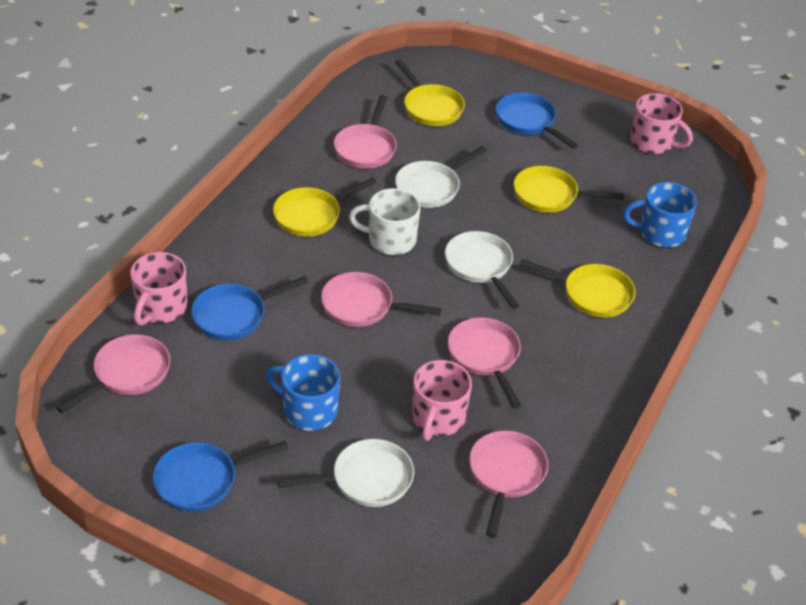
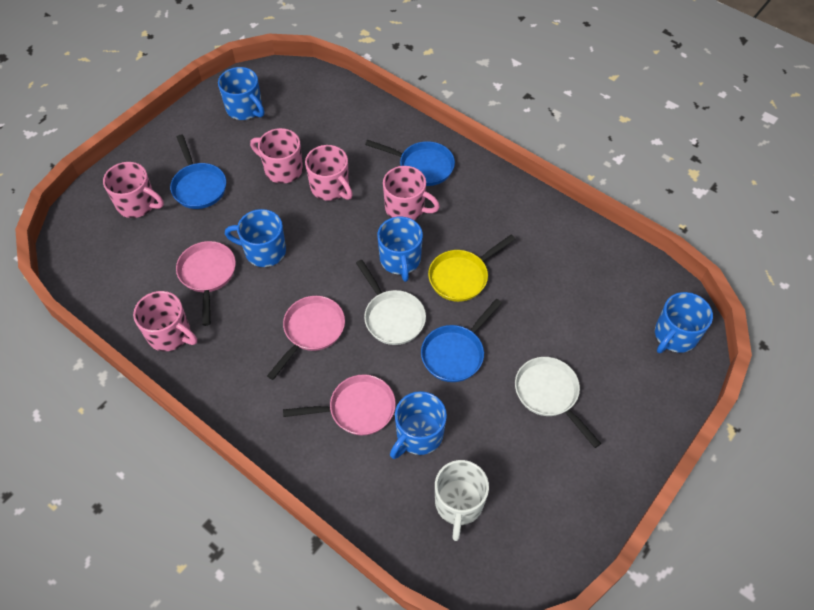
blue mug: [266,354,340,431] [623,182,697,247] = 2 -> [218,67,264,120] [225,209,286,267] [377,216,423,282] [390,391,447,459] [655,292,713,353] = 5
pink mug: [130,252,188,326] [412,360,472,441] [630,93,693,154] = 3 -> [103,162,164,218] [133,291,197,351] [250,128,303,184] [305,145,353,201] [383,166,440,220] = 5
pink pan: [56,334,170,413] [321,272,441,327] [334,95,397,169] [448,318,521,408] [469,431,548,538] = 5 -> [176,241,236,326] [267,296,345,380] [283,374,396,435] = 3
white pan: [277,439,414,507] [395,146,487,208] [445,231,519,309] = 3 -> [356,260,426,345] [515,357,601,448] = 2
yellow pan: [273,178,377,237] [395,59,465,126] [514,166,624,213] [520,259,636,318] = 4 -> [428,235,516,302] = 1

